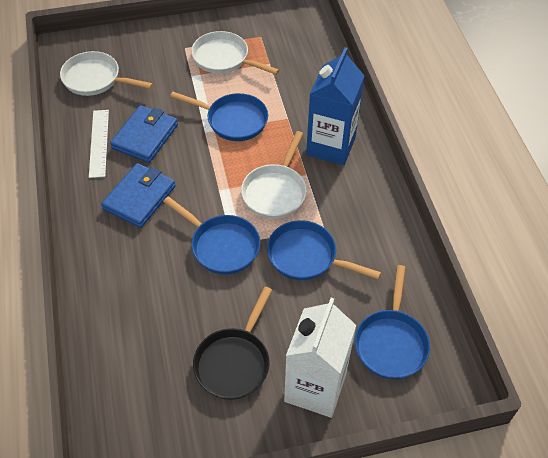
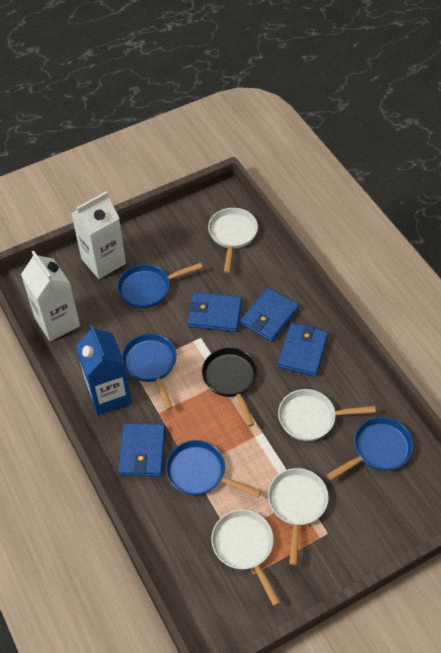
blue wallet: [101,163,175,228] [110,105,178,163] = 2 -> [118,423,166,477] [188,292,242,332] [240,288,299,342] [278,323,328,377] = 4
white carton: [284,298,356,418] = 1 -> [21,251,80,341] [71,191,126,279] = 2
white pan: [60,51,153,96] [191,31,279,75] [241,131,307,219] = 3 -> [208,208,258,273] [211,510,280,606] [268,468,329,565] [278,389,376,441] = 4
white ruler: [89,110,109,178] = 1 -> none = 0

